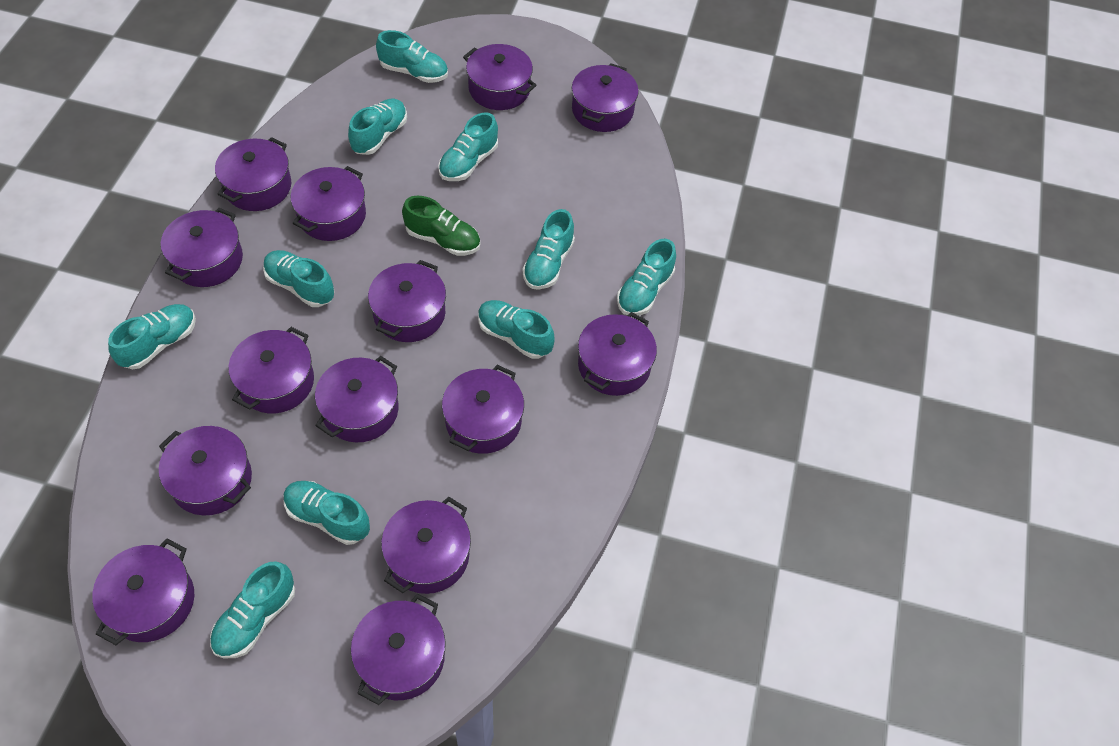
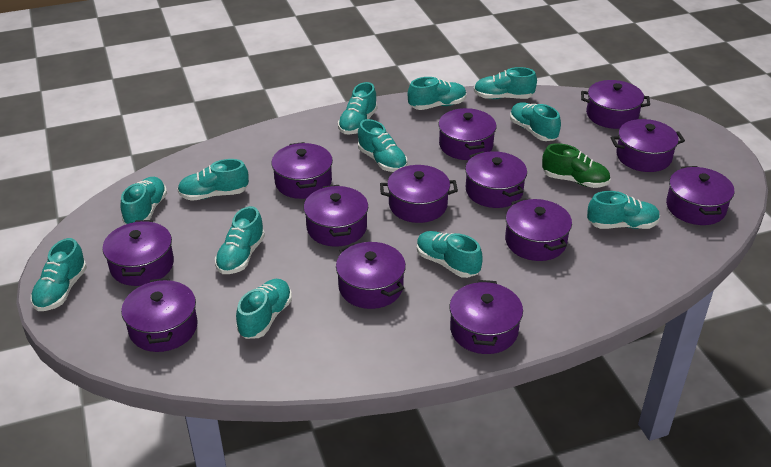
purple pot: [92,539,194,645] [159,426,252,515] [161,208,243,287] [215,137,291,211] [228,327,314,414] [291,166,366,241] [315,356,398,442] [351,594,446,705] [368,260,446,342] [381,497,471,594] [442,365,524,454] [463,44,537,110] [572,63,639,132] [578,312,657,396] = 14 -> [102,220,174,286] [121,278,198,352] [271,142,333,199] [304,185,368,247] [336,242,406,309] [380,165,458,223] [438,108,496,160] [449,280,523,354] [465,151,527,208] [505,198,572,261] [581,80,650,129] [611,119,685,172] [666,166,734,225] = 13
turquoise shoe: [108,304,196,370] [210,562,295,658] [263,250,335,307] [284,481,370,545] [348,98,407,155] [376,30,448,83] [438,113,498,181] [478,300,555,359] [522,209,575,290] [617,239,676,316] = 10 -> [31,238,87,311] [120,177,167,224] [178,159,249,201] [215,206,265,274] [236,279,292,339] [338,82,378,134] [358,119,407,172] [408,77,466,110] [417,231,483,278] [474,67,537,99] [510,102,561,141] [587,191,660,229] = 12

